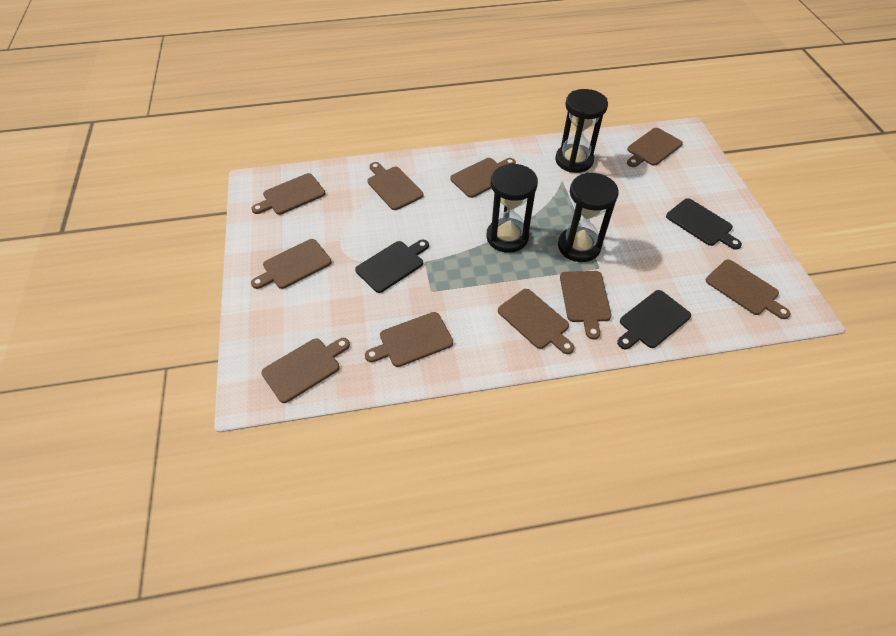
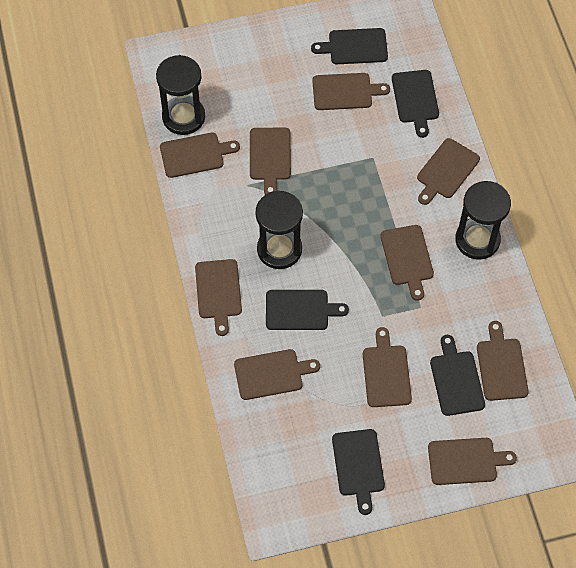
black cutting board: [355,240,429,293] [617,290,691,349] [666,198,742,250] = 3 -> [266,290,349,330] [311,28,388,64] [332,429,385,515] [392,70,439,138] [430,335,485,416] = 5

